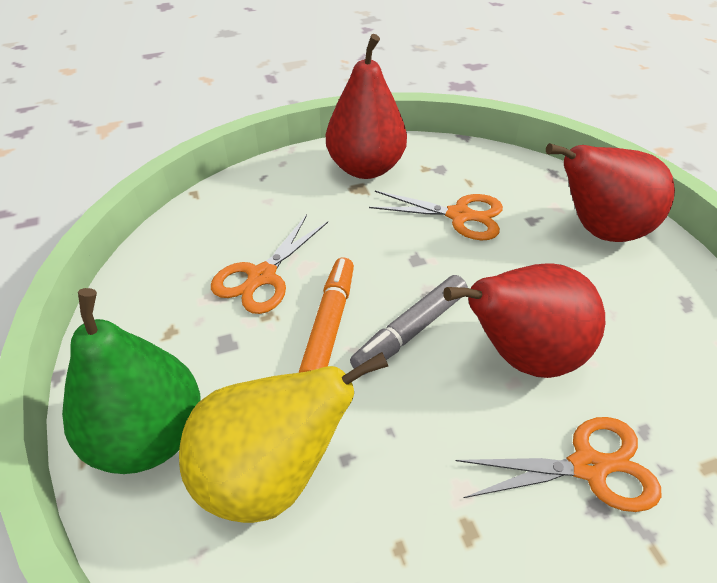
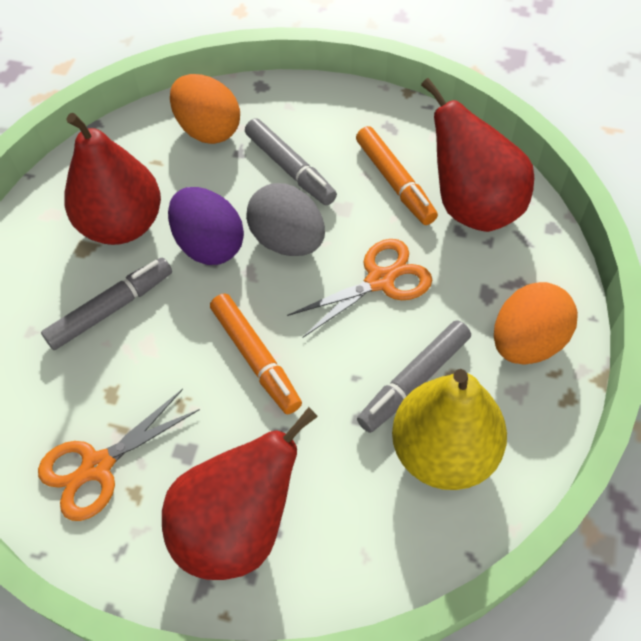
green pear: [62,288,201,474] = 1 -> none = 0
grey egg: none = 0 -> [246,183,325,256] = 1
grey marker: [350,275,468,375] = 1 -> [41,257,172,350] [245,118,337,205] [357,320,471,433] = 3
orange egg: none = 0 -> [170,74,240,144] [494,282,578,365] = 2
orange marker: [299,257,354,373] = 1 -> [210,293,302,414] [356,126,438,225] = 2
orange scissors: [211,215,328,314] [369,191,503,240] [455,417,661,512] = 3 -> [38,389,200,521] [287,239,432,337] = 2
purple egg: none = 0 -> [168,187,244,265] = 1

